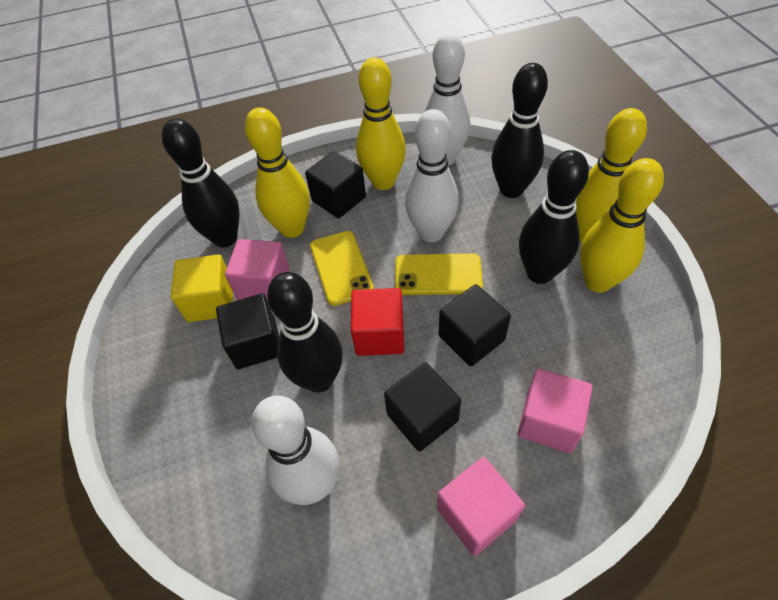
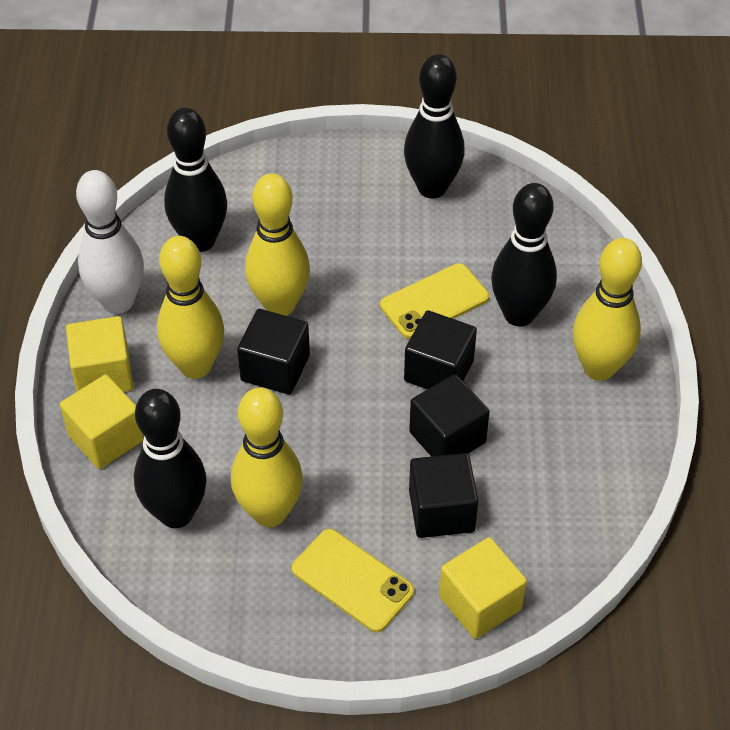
pink cube: [225,239,290,301] [437,457,525,556] [517,369,593,453] = 3 -> none = 0
red cube: [351,288,404,356] = 1 -> none = 0
white bowling pin: [251,396,339,505] [405,109,459,242] [424,32,470,166] = 3 -> [76,170,144,314] = 1
yellow cube: [171,255,233,322] = 1 -> [60,375,144,469] [66,316,134,392] [439,537,527,639] = 3

